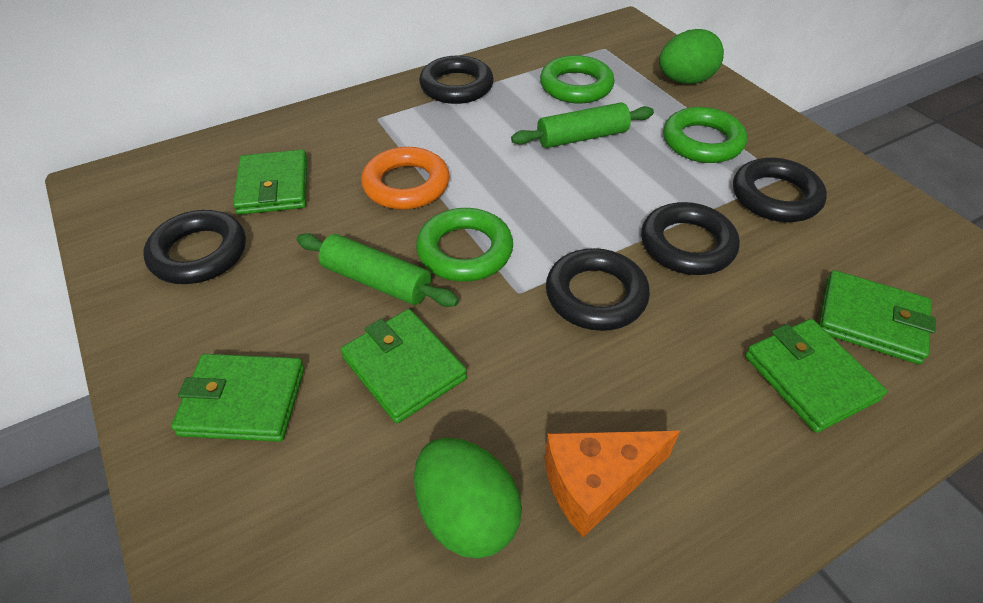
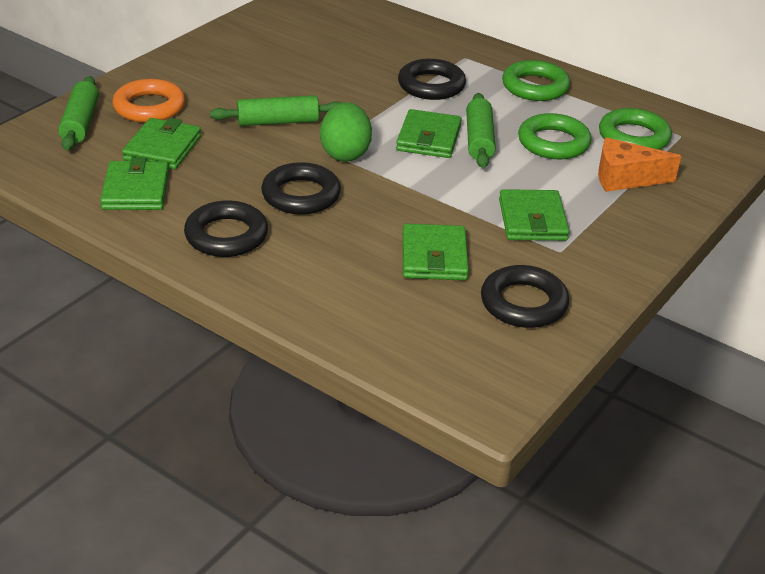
black ring: [144,210,246,284] [419,55,494,104] [546,248,650,331] [641,202,740,275] [733,157,827,222] = 5 -> [184,200,268,257] [261,162,341,215] [398,59,466,100] [481,265,569,328] = 4
green egg: [414,438,522,559] [659,29,724,84] = 2 -> [320,102,372,162] = 1
green rolling pin: [296,233,459,307] [511,102,654,148] = 2 -> [58,76,99,150] [210,95,341,126] [466,93,496,168] = 3

